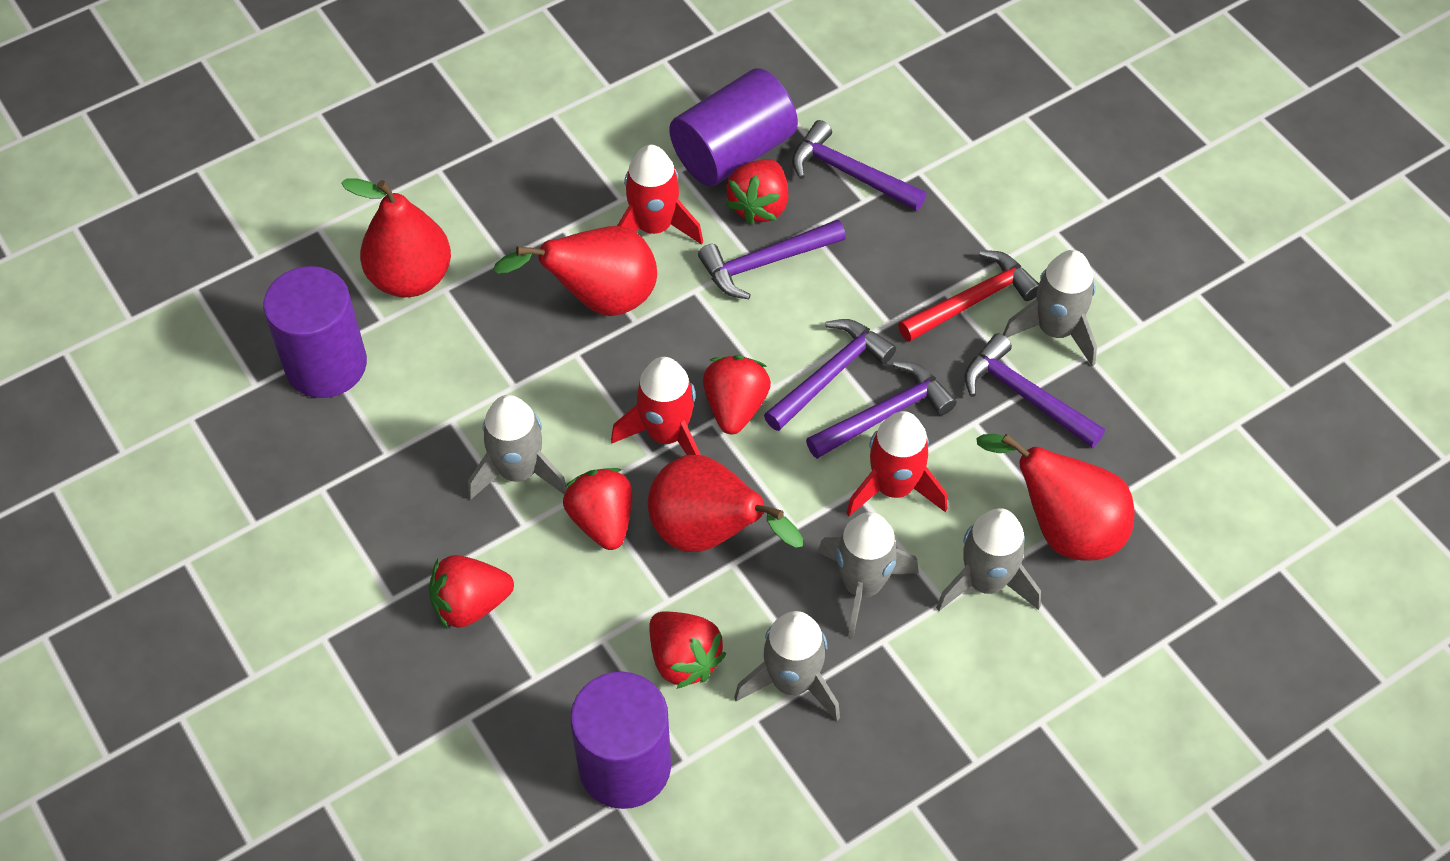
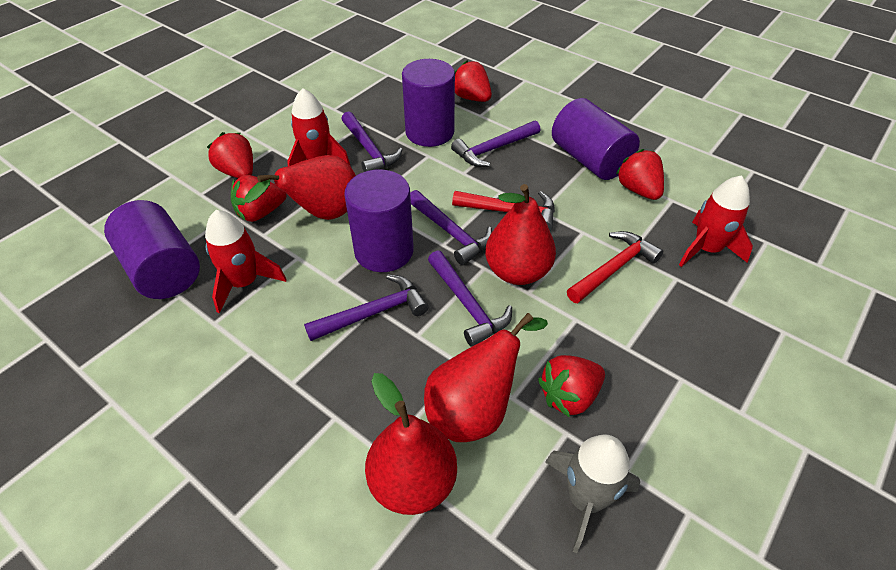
grey rocket: [468,395,567,500] [734,611,840,721] [818,512,919,638] [936,508,1041,611] [1003,250,1097,366] = 5 -> [545,434,640,553] = 1
purple cylinder: [263,266,367,398] [570,671,671,809] [669,68,798,186] = 3 -> [104,200,200,299] [344,169,414,272] [402,59,455,147] [552,98,640,180] = 4
red hammer: [898,250,1039,342] = 1 -> [452,191,555,231] [567,231,663,303] = 2

